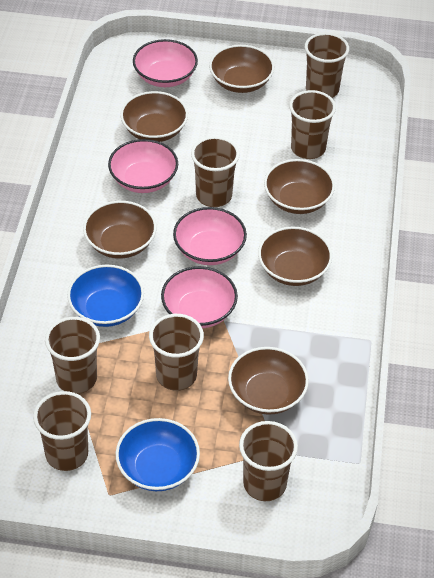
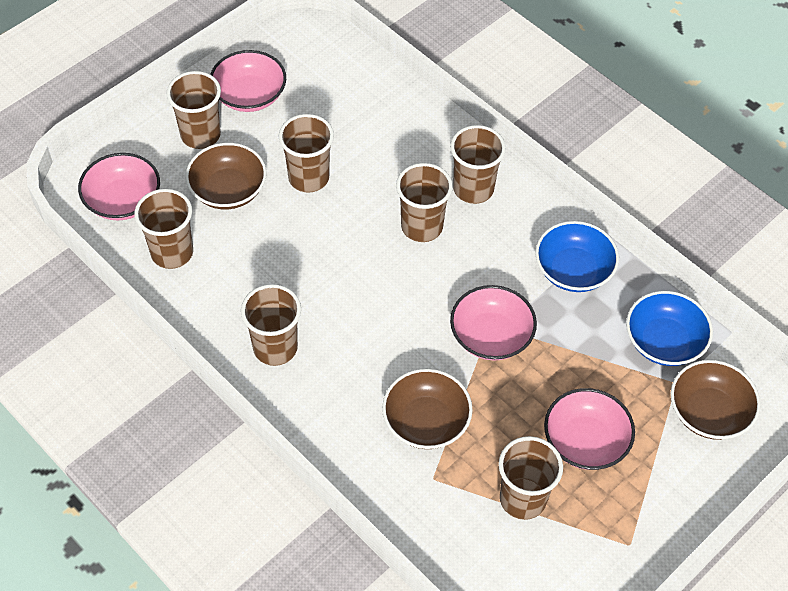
brown bowl: [83,201,157,259] [120,91,188,142] [209,45,274,93] [228,347,309,415] [258,227,332,286] [264,159,335,214] = 6 -> [185,143,267,209] [382,369,473,449] [671,360,761,440] = 3

